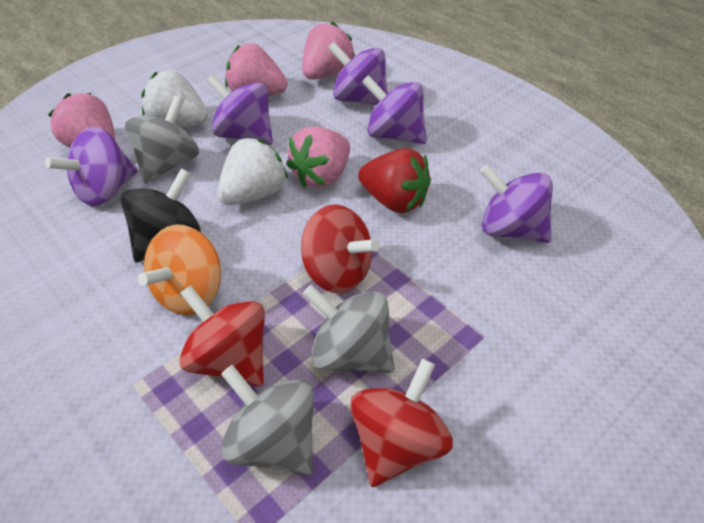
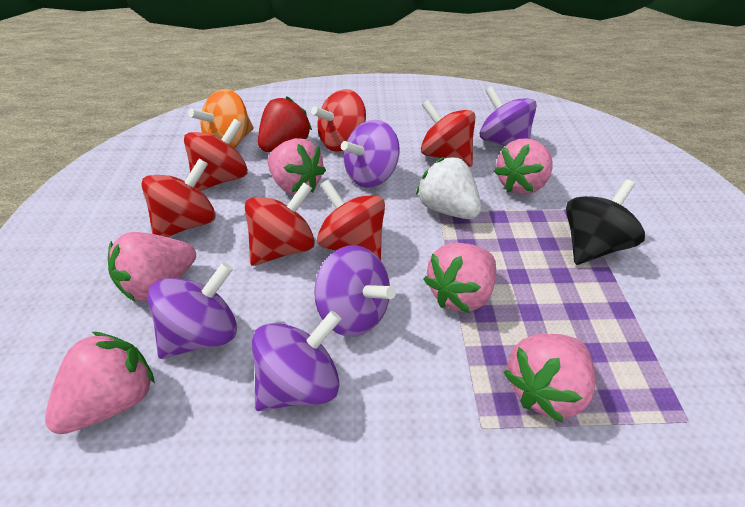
grey spinning top: [125,95,199,184] [221,365,314,475] [303,285,394,373] = 3 -> none = 0
pink strawberry: [48,93,115,147] [225,43,288,96] [286,126,350,188] [302,22,355,80] = 4 -> [45,332,155,434] [108,232,196,301] [268,138,326,195] [424,242,496,313] [494,138,553,194] [503,334,595,422] = 6
red spinning top: [179,285,265,387] [301,204,380,294] [350,359,453,487] = 3 -> [142,159,216,237] [184,118,248,191] [245,183,315,266] [311,89,366,152] [317,179,385,260] [421,99,475,167] = 6
white strawberry: [141,70,208,127] [217,137,288,205] = 2 -> [416,157,482,219] = 1

